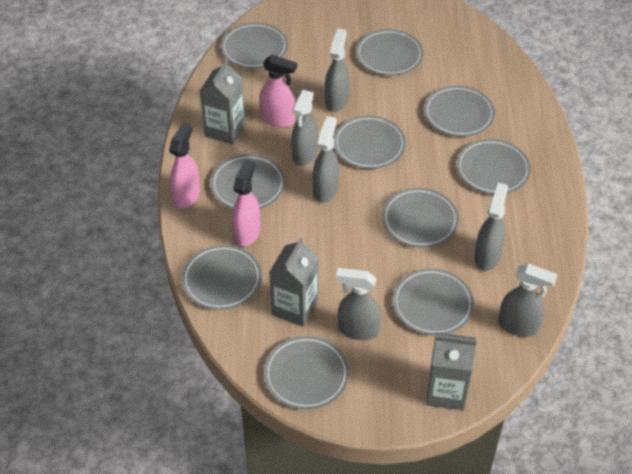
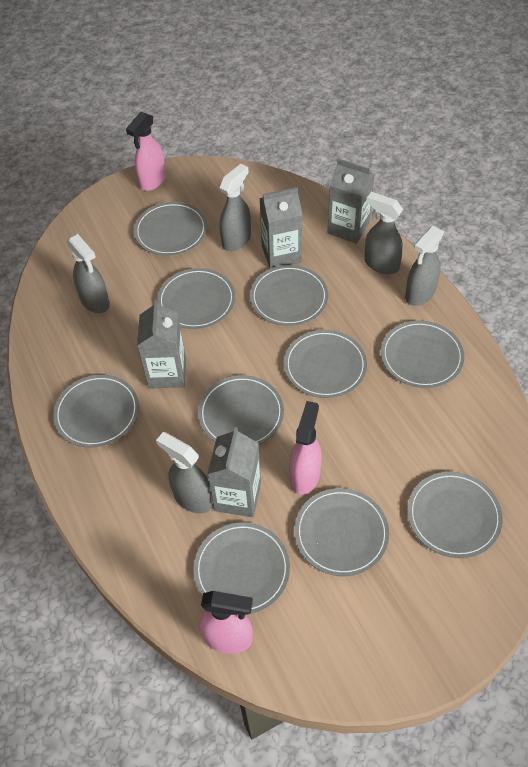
grey carton: [200,60,246,145] [269,238,319,327] [426,332,477,411] = 3 -> [137,300,186,388] [207,427,261,517] [259,187,302,269] [328,159,375,244] = 4
grey spray bottle: [291,90,318,166] [313,116,339,202] [325,28,349,112] [336,268,381,340] [474,183,508,271] [498,263,558,337] = 6 -> [67,234,110,313] [156,432,213,513] [220,164,251,251] [364,192,403,274] [405,226,444,306] = 5

